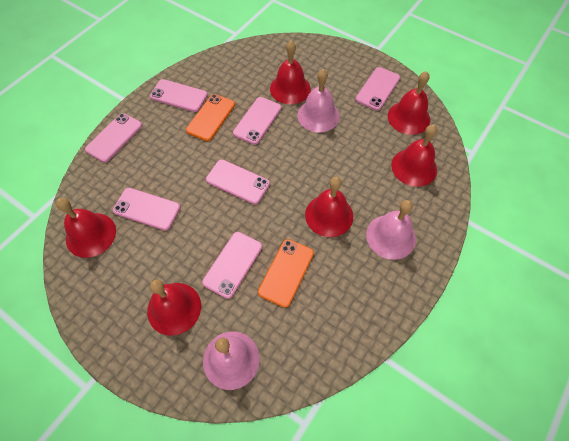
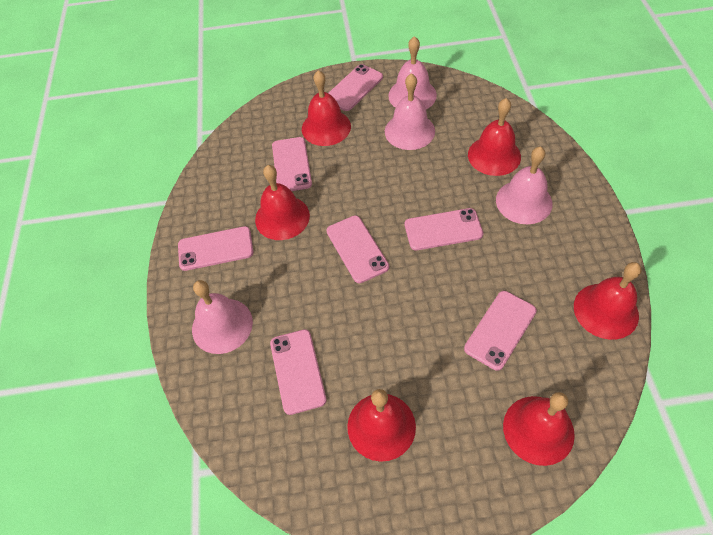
orange phone: [186,94,235,141] [258,239,314,308] = 2 -> none = 0
pink bell: [203,331,260,390] [297,69,340,133] [366,200,416,260] = 3 -> [192,280,253,354] [385,73,435,150] [388,36,437,109] [496,146,553,224] = 4

